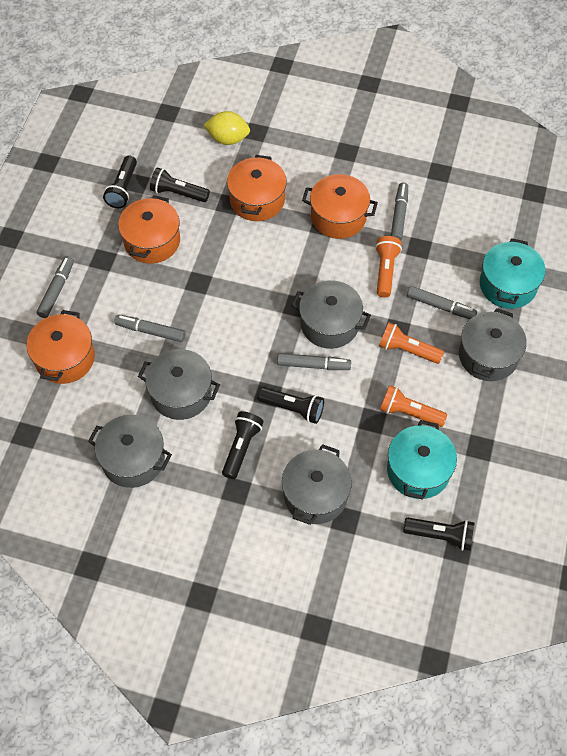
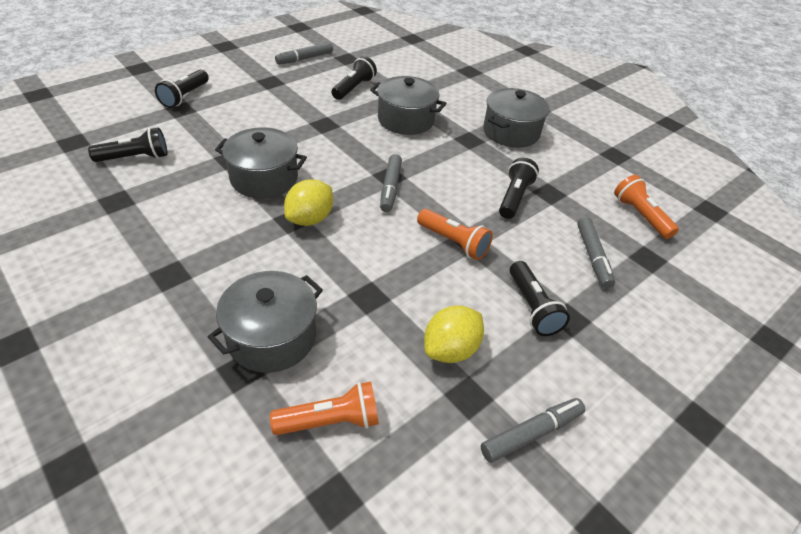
grey marker: [37,256,74,318] [114,315,186,342] [277,353,351,370] [391,182,408,240] [407,286,477,319] = 5 -> [275,42,333,65] [380,154,402,212] [481,398,585,463] [577,217,615,289] = 4
grey pot: [88,415,172,488] [138,349,220,420] [282,444,352,525] [291,280,371,349] [459,308,527,381] = 5 -> [208,271,323,373] [215,127,307,199] [370,76,447,135] [483,88,549,148] = 4
orange pot: [27,310,95,384] [118,195,180,264] [227,155,287,221] [302,174,378,239] = 4 -> none = 0
turquoise pot: [387,420,457,500] [480,238,546,309] = 2 -> none = 0
yellow lemon: [204,111,250,145] = 1 -> [284,179,333,226] [424,305,484,363] = 2

